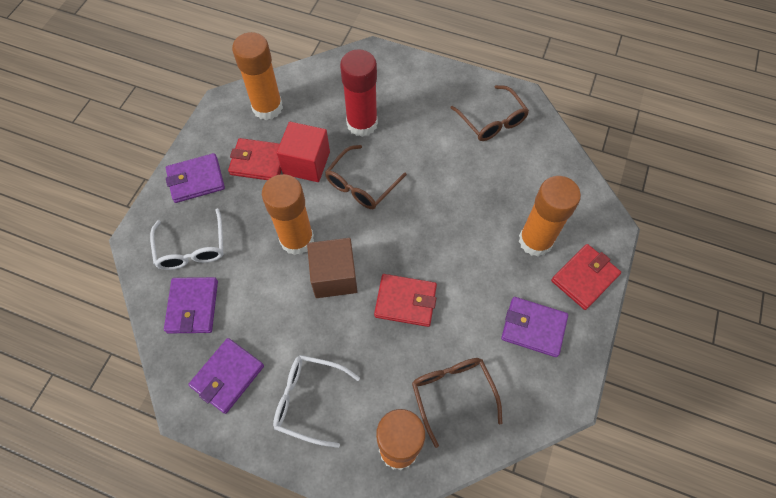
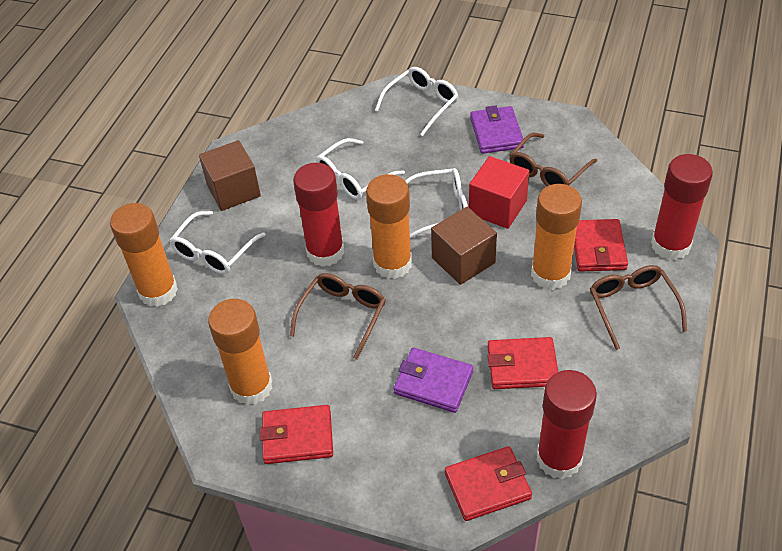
brown cube: [307,238,358,298] = 1 -> [199,140,261,211] [431,207,497,285] = 2
purple wallet: [164,277,218,333] [166,153,225,203] [188,338,264,414] [501,297,568,357] = 4 -> [394,348,473,413] [470,105,524,154] = 2
red glue stick: [340,49,378,137] = 1 -> [293,163,344,267] [537,370,597,479] [651,154,713,260] = 3
red wallet: [228,138,281,180] [374,274,437,327] [551,244,621,310] = 3 -> [260,405,333,464] [445,446,532,521] [487,337,558,389] [574,219,628,272] = 4
white glasses: [150,208,224,270] [273,355,360,448] = 2 -> [169,211,266,274] [316,138,405,200] [375,67,458,136] [405,168,468,238] = 4

